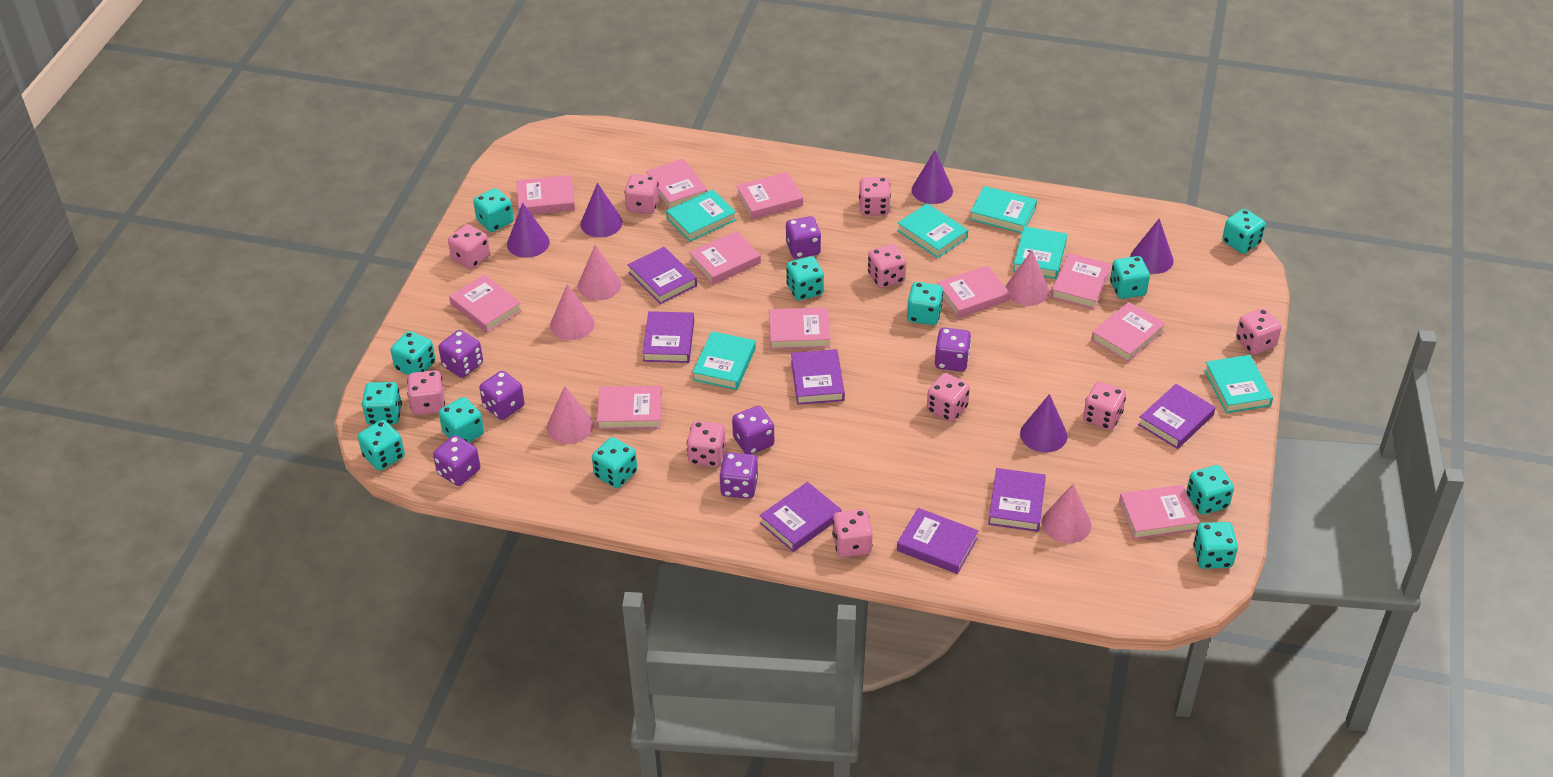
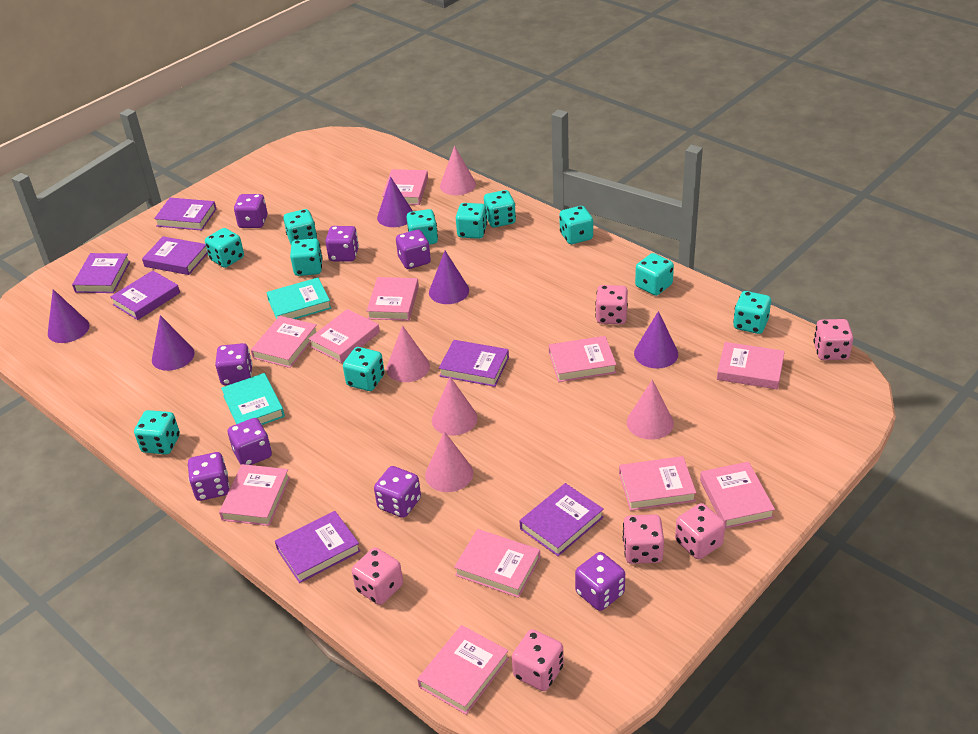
pink dice: [407,370,445,415] [448,224,490,269] [624,174,659,214] [687,421,725,467] [832,509,873,557] [859,177,891,216] [868,244,906,288] [927,373,970,422] [1083,382,1126,430] [1236,308,1282,355] = 10 -> [352,547,403,605] [512,629,564,691] [595,285,628,324] [623,514,664,564] [675,503,725,559] [814,319,853,360] = 6
purple dice: [433,435,480,486] [438,330,483,378] [479,371,525,420] [719,452,758,499] [732,406,774,454] [786,216,821,258] [935,328,971,372] = 7 -> [188,452,230,501] [215,343,253,385] [228,418,272,465] [234,194,268,228] [325,226,359,262] [374,466,421,518] [396,230,431,269] [575,552,625,611] = 8
turquoise book: [666,189,736,242] [692,331,756,390] [897,203,968,258] [970,186,1037,234] [1013,226,1067,279] [1204,355,1273,413] = 6 -> [221,373,285,425] [266,278,331,319] = 2
turquoise dice: [358,420,405,471] [362,382,402,425] [391,331,435,375] [439,397,484,442] [473,188,514,232] [592,437,637,488] [786,256,824,300] [907,282,943,325] [1110,256,1150,299] [1186,465,1234,515] [1193,522,1238,569] [1222,209,1266,254] = 12 -> [134,410,180,455] [205,228,244,268] [283,209,317,244] [290,238,323,276] [343,347,385,391] [407,209,438,245] [456,203,487,239] [484,190,516,227] [559,206,593,244] [635,253,674,296] [733,291,771,334] = 11

